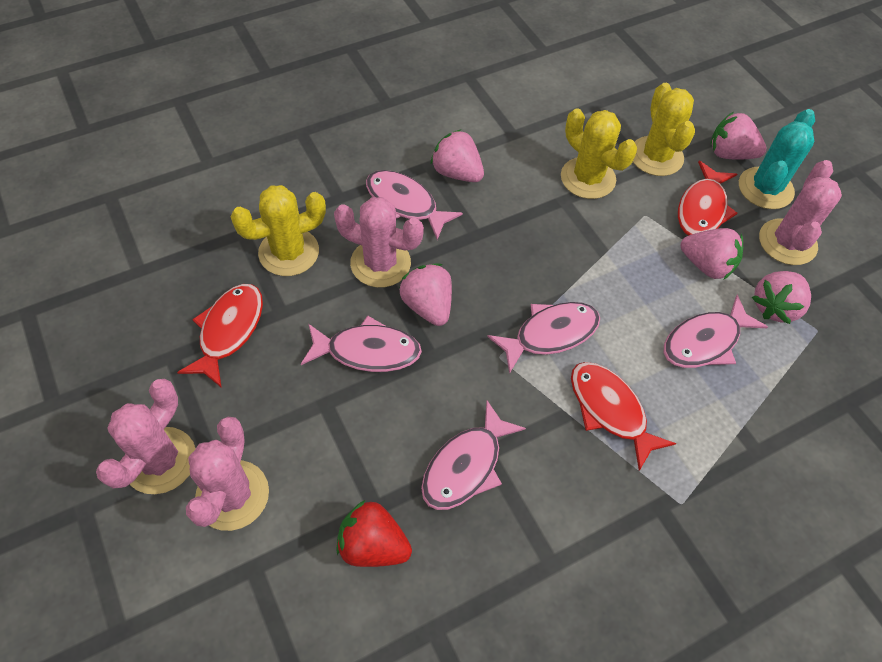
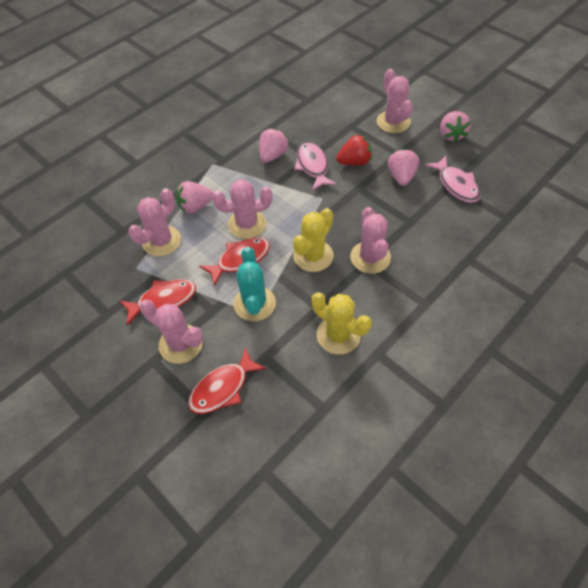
pink cactus: [96,379,196,494] [186,417,269,531] [334,197,424,288] [759,160,842,265] = 4 -> [128,188,181,256] [140,300,203,364] [212,180,272,239] [350,207,391,274] [377,69,413,133] = 5
pink fish: [301,315,422,372] [366,170,463,240] [421,401,526,510] [487,302,600,374] [664,295,768,368] = 5 -> [294,142,337,191] [425,156,481,203] = 2
pink strawberry: [400,263,452,326] [431,130,484,182] [680,228,743,280] [711,112,767,160] [752,271,811,324] = 5 -> [176,181,214,214] [259,128,289,163] [388,148,419,186] [440,111,471,142] = 4
yellow cactus: [231,185,326,276] [561,109,637,199] [633,83,695,176] = 3 -> [293,208,334,272] [312,292,372,354] = 2

